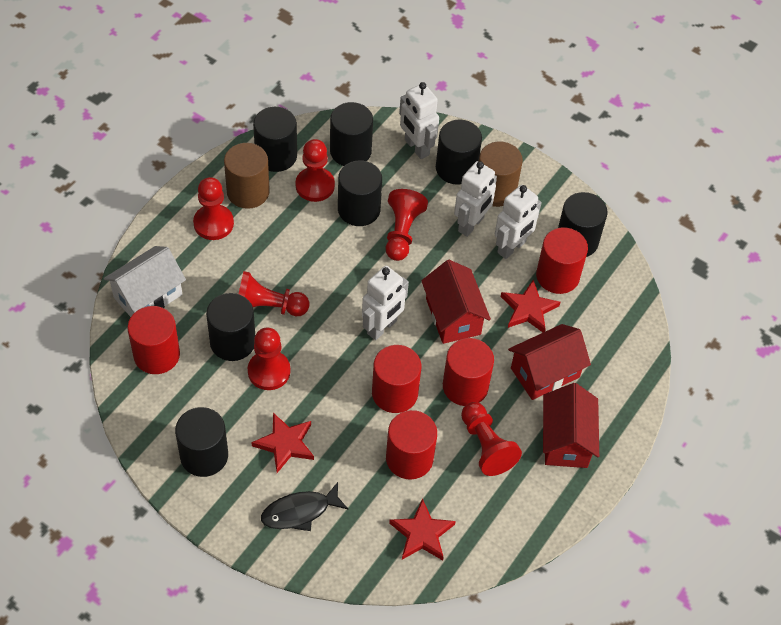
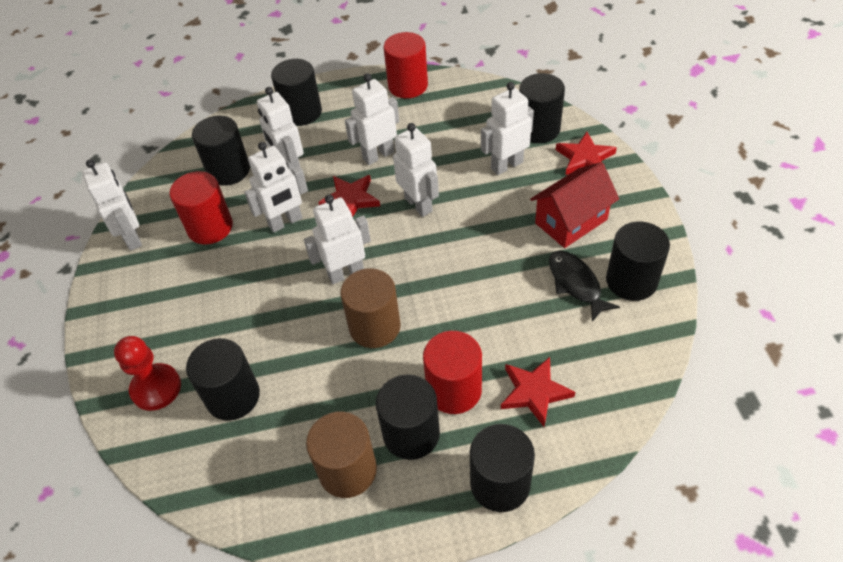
red cylinder: [127,306,180,374] [372,345,421,413] [386,410,437,480] [443,338,494,406] [536,227,588,294] = 5 -> [170,171,233,244] [383,32,428,98] [423,331,482,414] = 3
red house: [421,260,491,344] [508,324,591,400] [543,383,599,468] = 3 -> [530,162,619,248] = 1
red pawn: [193,177,234,240] [239,271,309,316] [248,327,291,390] [295,139,335,202] [386,189,428,261] [461,402,522,476] = 6 -> [114,336,181,411] = 1
white house: [104,246,186,317] = 1 -> none = 0
white robot: [362,266,409,340] [399,82,439,159] [454,161,497,237] [495,185,542,259] = 4 -> [82,159,142,251] [244,142,308,233] [257,87,304,172] [304,194,371,284] [345,73,399,165] [393,123,439,217] [481,82,534,175] = 7

